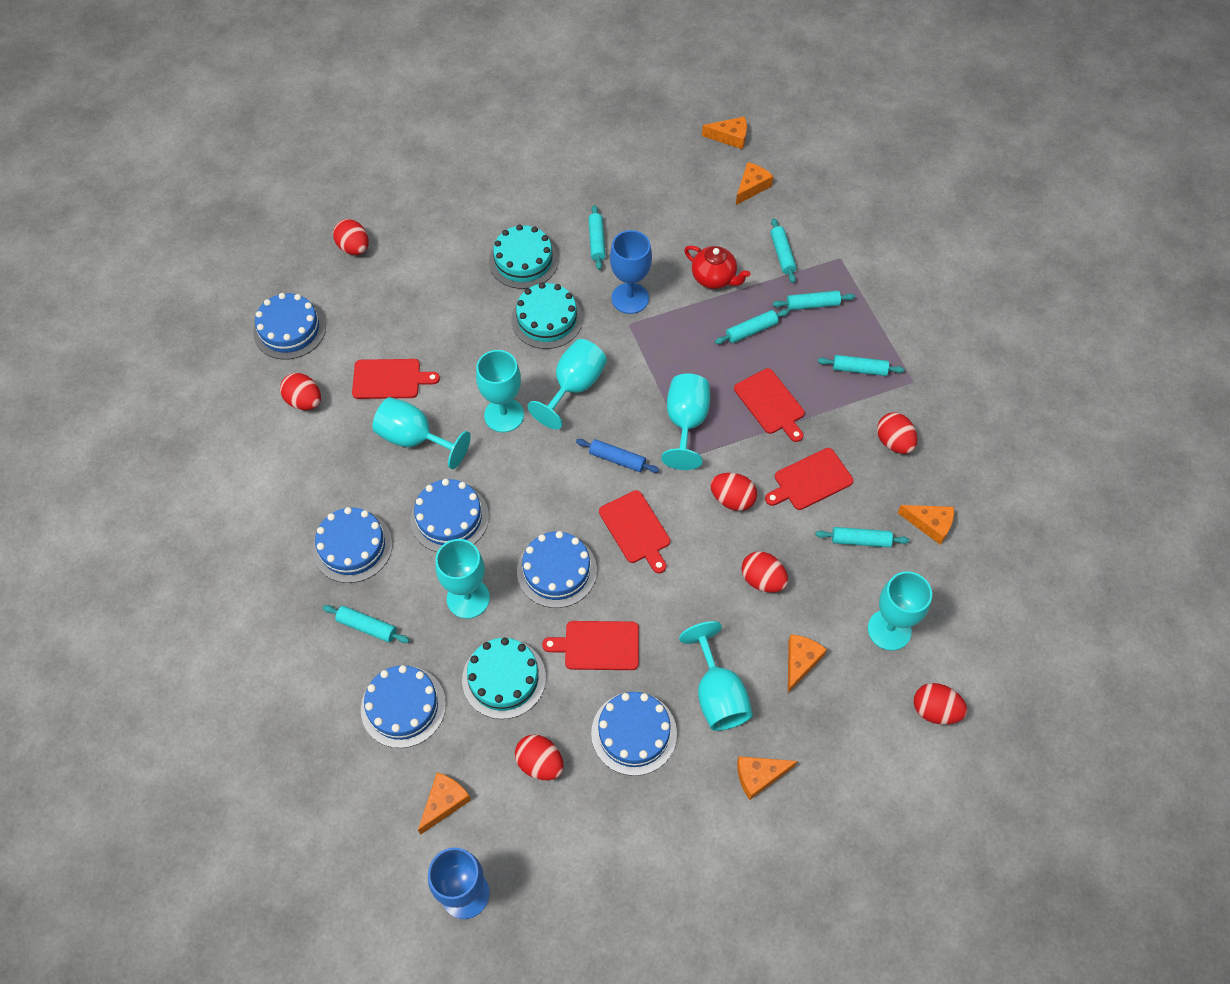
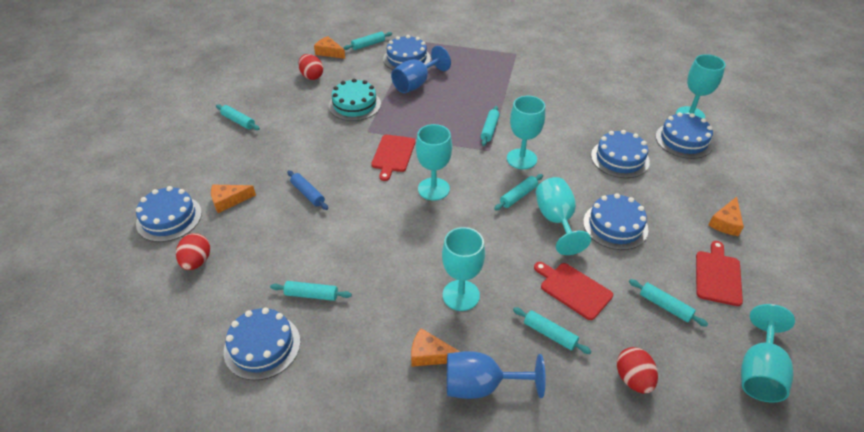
orange cheese: [418,772,471,834] [702,116,747,149] [736,162,774,205] [737,756,798,800] [788,634,827,693] [897,505,954,545] = 6 -> [211,185,256,213] [314,36,345,59] [411,328,460,367] [709,197,744,236] = 4
red cutting board: [352,359,440,399] [542,621,639,670] [599,490,670,573] [734,368,805,442] [765,448,854,510] = 5 -> [371,135,416,181] [534,262,613,320] [696,241,743,306] = 3
red egg: [280,373,321,410] [333,219,369,255] [515,734,564,780] [710,473,757,511] [741,551,788,592] [877,412,917,454] [914,683,967,725] = 7 -> [176,233,210,270] [298,54,323,80] [617,347,658,394] = 3
red teapot: [684,245,751,289] = 1 -> none = 0
turquoise cake: [462,638,546,719] [489,224,559,289] [511,282,583,349] = 3 -> [329,78,381,121] = 1
turquoise goblet: [372,397,471,469] [435,539,490,619] [476,350,524,432] [527,339,607,429] [661,374,710,470] [679,621,753,731] [868,571,932,651] = 7 -> [416,124,452,201] [442,227,485,311] [507,96,545,169] [536,177,591,255] [676,54,725,118] [741,304,795,402] = 6

